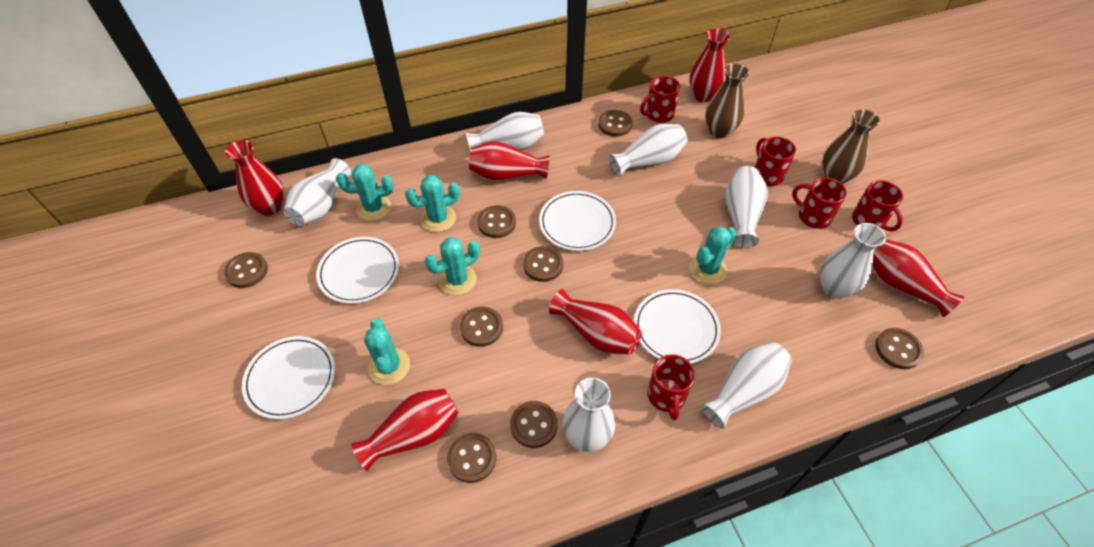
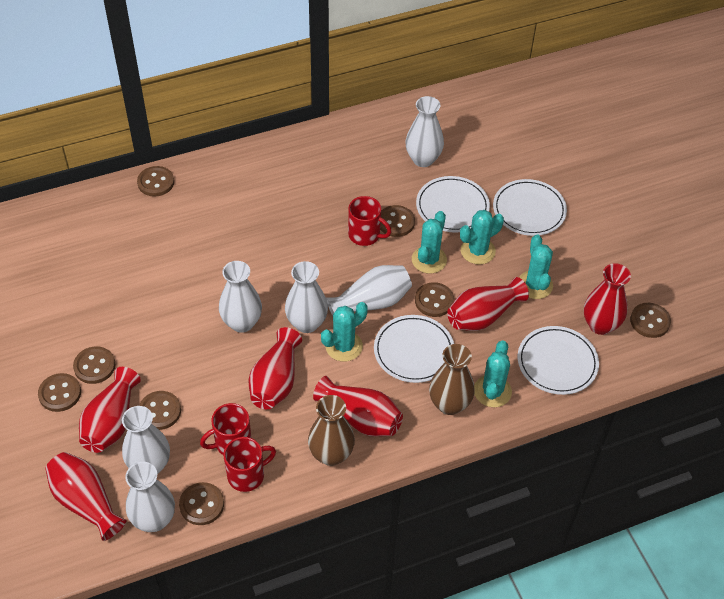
red mug: [640,76,680,123] [647,354,695,421] [755,136,796,186] [792,177,847,229] [852,180,903,232] = 5 -> [200,403,251,455] [223,437,276,492] [348,196,391,246] = 3
white vase: [284,158,352,226] [466,112,545,150] [562,377,615,452] [609,124,688,177] [701,342,792,429] [725,166,768,248] [820,223,886,299] = 7 -> [122,406,170,474] [125,462,175,532] [219,261,262,333] [285,261,328,333] [326,265,412,316] [405,96,444,167] = 6

